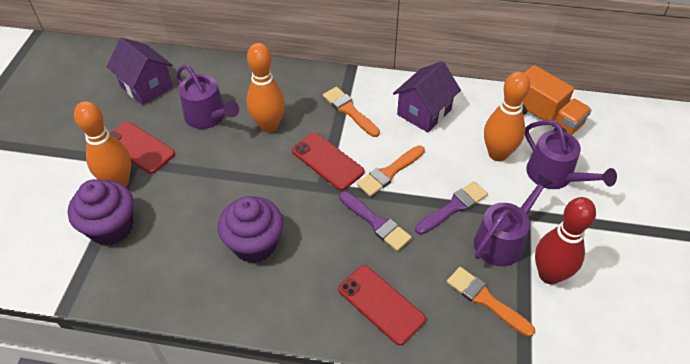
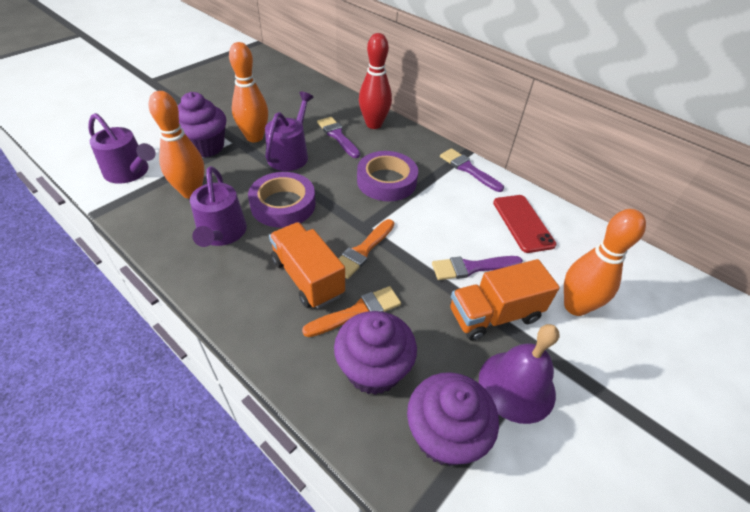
orange brush: [323,87,380,137] [357,145,425,196] [447,267,535,337] = 3 -> [302,286,401,337] [338,219,394,279] = 2
orange truck: [522,65,592,135] = 1 -> [269,222,345,308] [450,259,560,341] = 2
purple bell: none = 0 -> [479,324,559,424] = 1
purple brush: [339,191,412,251] [415,181,488,235] = 2 -> [317,117,360,158] [432,256,523,280] [440,148,504,192] = 3
purple cupcake: [68,179,134,246] [218,196,283,263] = 2 -> [178,92,226,158] [334,311,417,395] [407,372,499,466] = 3
purple house: [107,37,173,105] [393,61,461,132] = 2 -> none = 0
purple tape: none = 0 -> [248,172,315,227] [357,151,418,201] = 2
red phone: [110,122,175,174] [292,133,365,191] [338,265,426,345] = 3 -> [493,195,556,253] = 1

